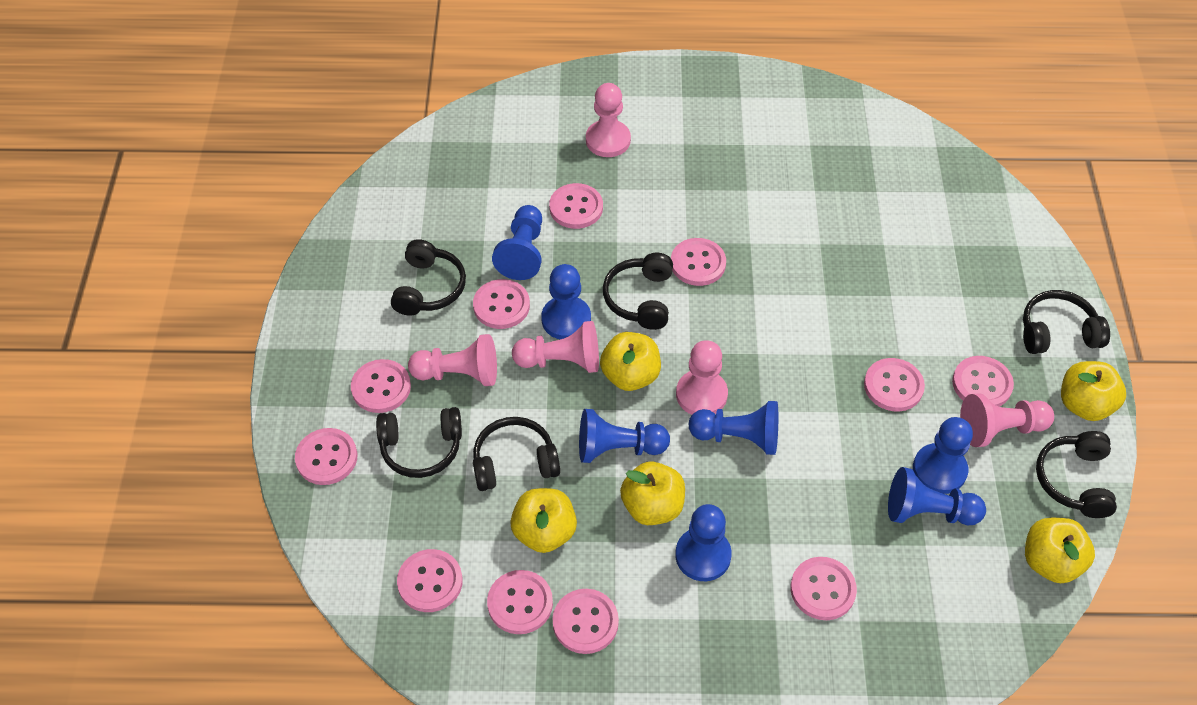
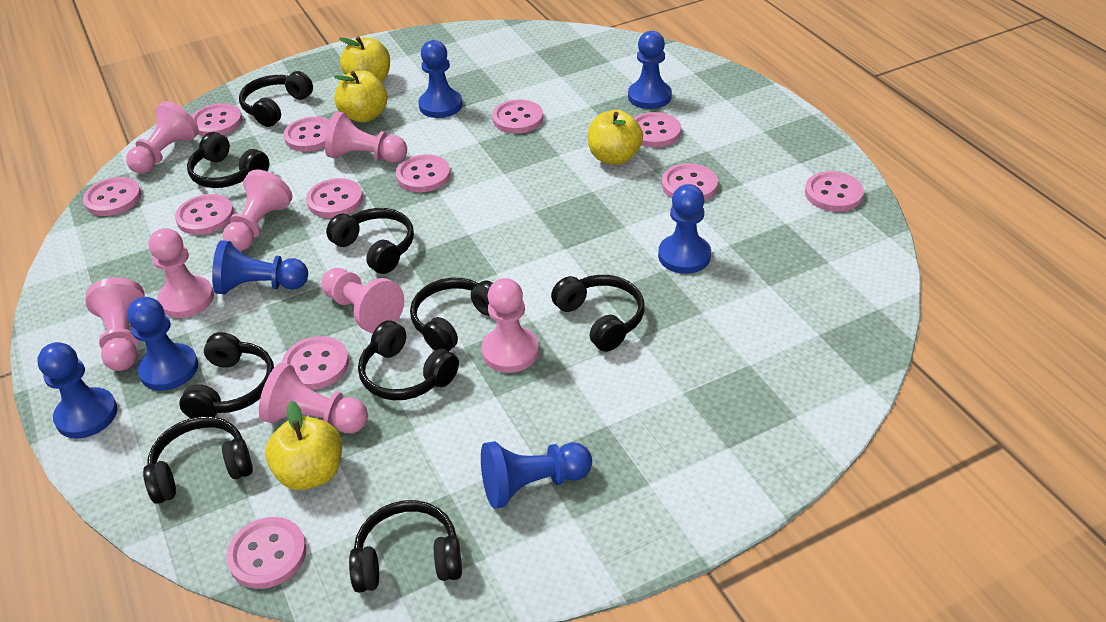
black headphones: [376,407,462,478] [391,239,466,316] [473,417,560,491] [603,253,673,330] [1023,290,1110,354] [1036,431,1117,518] = 6 -> [143,416,253,504] [179,332,274,418] [187,132,269,188] [239,71,313,127] [326,208,414,274] [349,500,462,593] [358,320,459,400] [410,278,493,352] [551,275,645,352] = 9
pink button: [295,428,357,485] [351,359,411,413] [397,549,463,612] [473,279,530,329] [487,570,553,634] [549,183,603,229] [553,589,619,654] [671,238,726,286] [791,557,857,620] [864,358,925,412] [952,356,1014,407] = 11 -> [83,177,141,216] [175,194,234,235] [192,103,242,136] [226,517,306,589] [282,336,349,390] [284,117,330,152] [306,178,363,218] [396,154,451,193] [492,99,543,134] [634,112,681,147] [662,163,718,200] [805,171,864,212] = 12
pink pawn: [408,334,497,386] [512,321,599,373] [586,83,631,157] [676,340,728,415] [960,393,1054,447] = 5 -> [85,277,145,371] [126,101,199,174] [148,228,214,318] [222,170,292,251] [259,363,368,433] [321,268,404,334] [325,111,407,163] [482,278,539,373] = 8
yellow apple: [510,488,577,553] [600,332,661,391] [620,462,685,525] [1025,518,1095,583] [1061,361,1126,421] = 5 -> [265,401,342,490] [334,71,388,122] [339,37,390,82] [588,110,643,165] = 4

